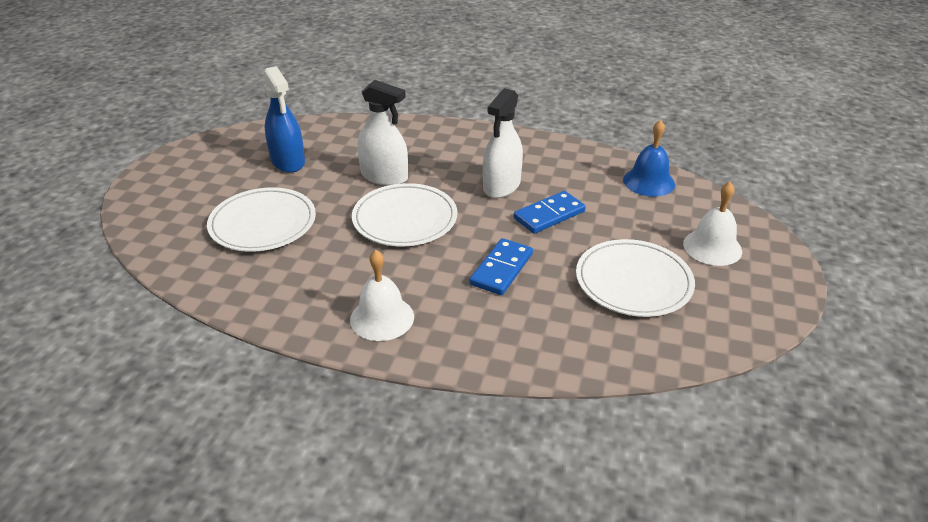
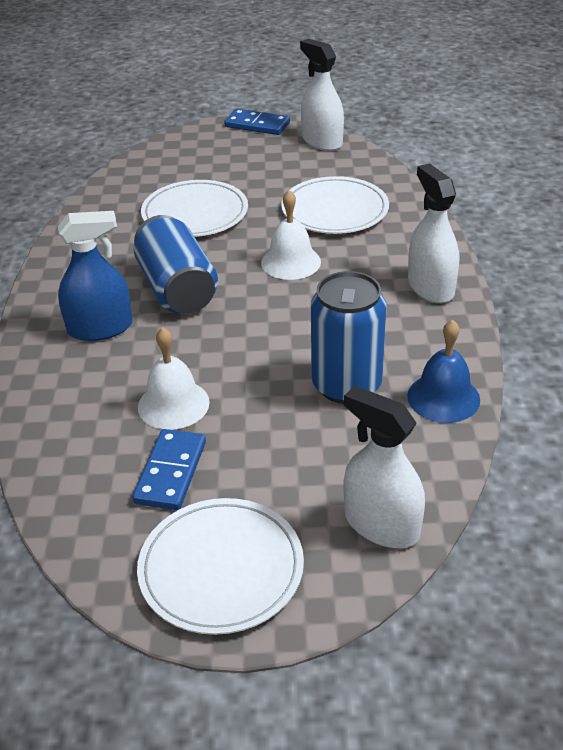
blue can: none = 0 -> [134,215,218,314] [311,271,386,404] = 2
white spray bottle: [357,80,408,186] [483,88,523,198] = 2 -> [300,39,344,151] [344,386,425,548] [408,164,459,303] = 3

